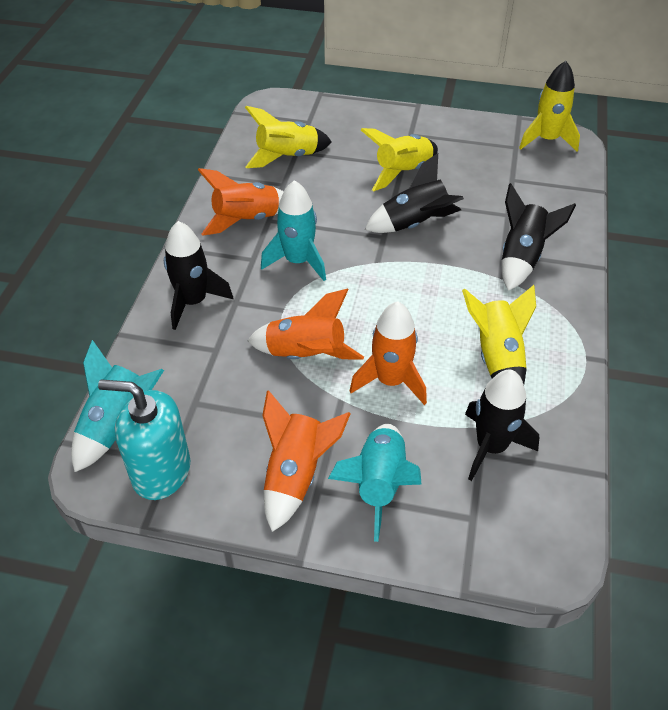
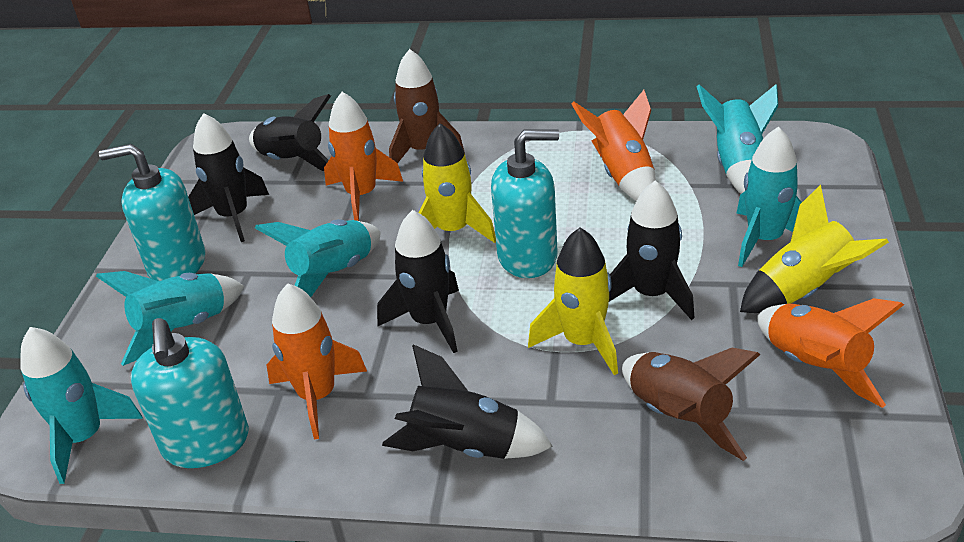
black rocket: [164,221,234,330] [365,153,464,233] [465,370,539,481] [501,183,576,291] = 4 -> [188,113,269,242] [249,94,331,171] [377,210,459,353] [382,344,553,459] [609,181,694,320] = 5
brown rocket: none = 0 -> [389,49,465,163] [622,348,761,461] = 2
turquoise rocket: [71,340,164,472] [261,180,326,281] [328,424,422,542] = 3 -> [21,327,143,484] [96,271,244,366] [255,219,381,297] [696,84,778,194] [736,127,802,267] = 5
turquoise soap dispenser: [98,379,190,500] = 1 -> [99,144,205,281] [131,318,249,468] [491,129,559,278] = 3
yellow rocket: [245,106,332,168] [361,128,438,191] [462,285,536,384] [519,61,580,152] = 4 -> [418,123,496,243] [528,228,618,375] [740,185,889,313] = 3

